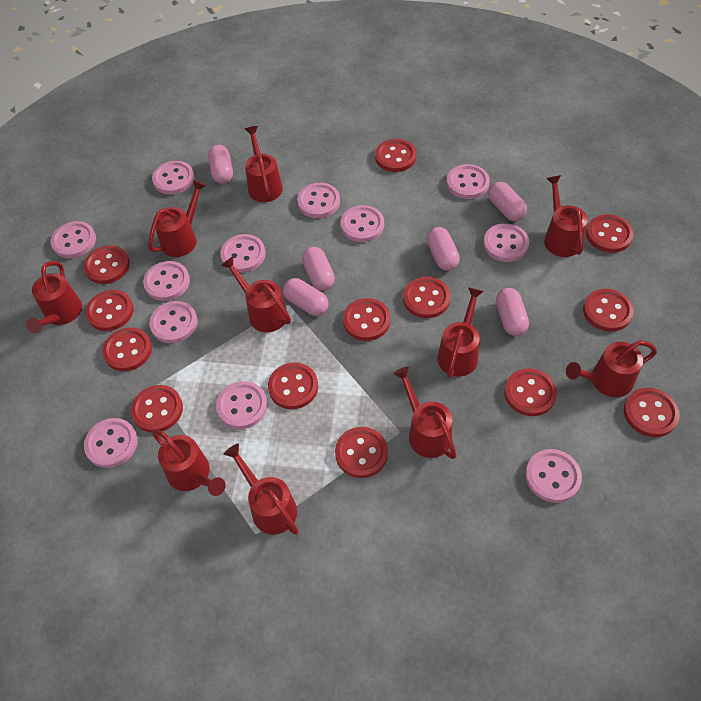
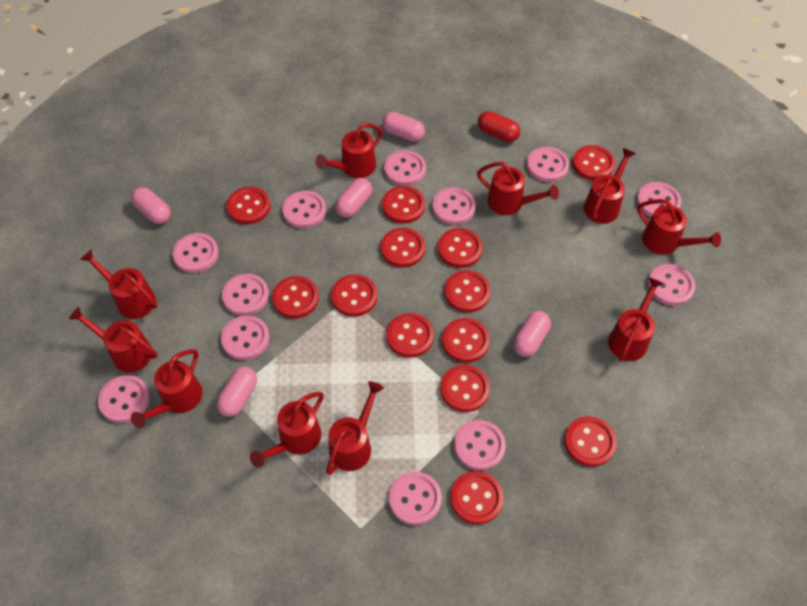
pink capsule: [208,145,233,184] [283,278,329,316] [302,247,335,290] [427,227,460,271] [488,182,527,221] [496,288,529,336] = 6 -> [131,187,171,224] [216,366,257,417] [335,178,372,218] [382,112,425,142] [513,311,551,357] = 5
red capsule: none = 0 -> [478,111,520,142] = 1

